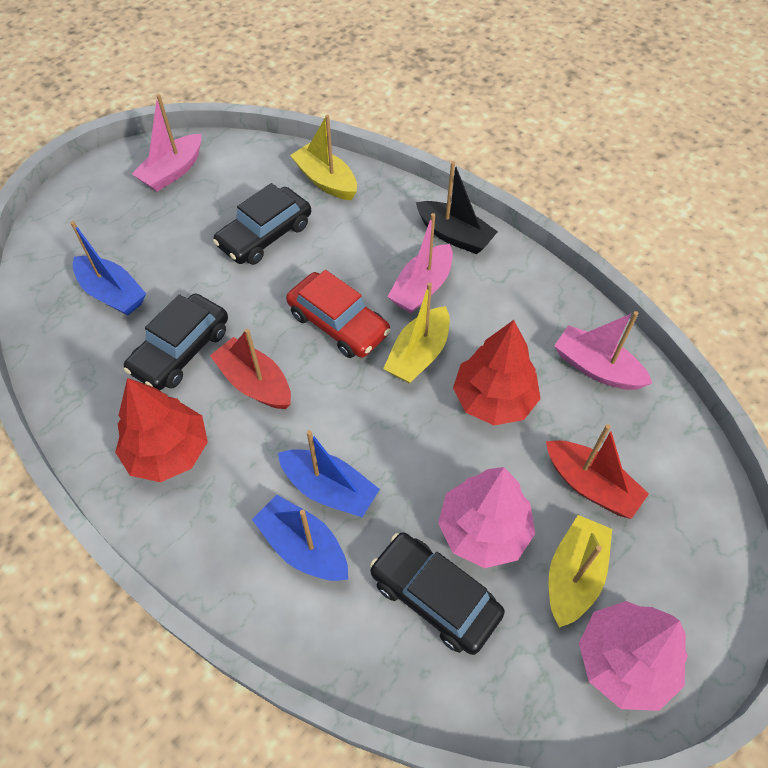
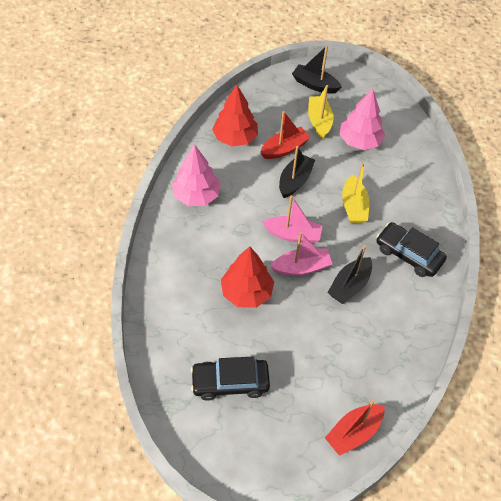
black boat: [416,161,498,254] = 1 -> [279,146,315,198] [292,45,342,94] [327,245,372,304] = 3
black car: [124,293,228,390] [213,183,311,265] [370,532,505,655] = 3 -> [191,357,270,401] [376,222,447,277] = 2
blue boat: [70,221,146,316] [252,495,348,581] [278,430,380,517] = 3 -> none = 0
pink boat: [132,94,201,192] [387,213,453,313] [554,311,652,390] = 3 -> [263,196,322,244] [270,232,332,276] = 2
red car: [286,270,391,358] = 1 -> none = 0
yellow boat: [290,115,357,200] [383,282,450,384] [549,515,612,628] = 3 -> [308,85,334,139] [342,162,369,223] = 2

